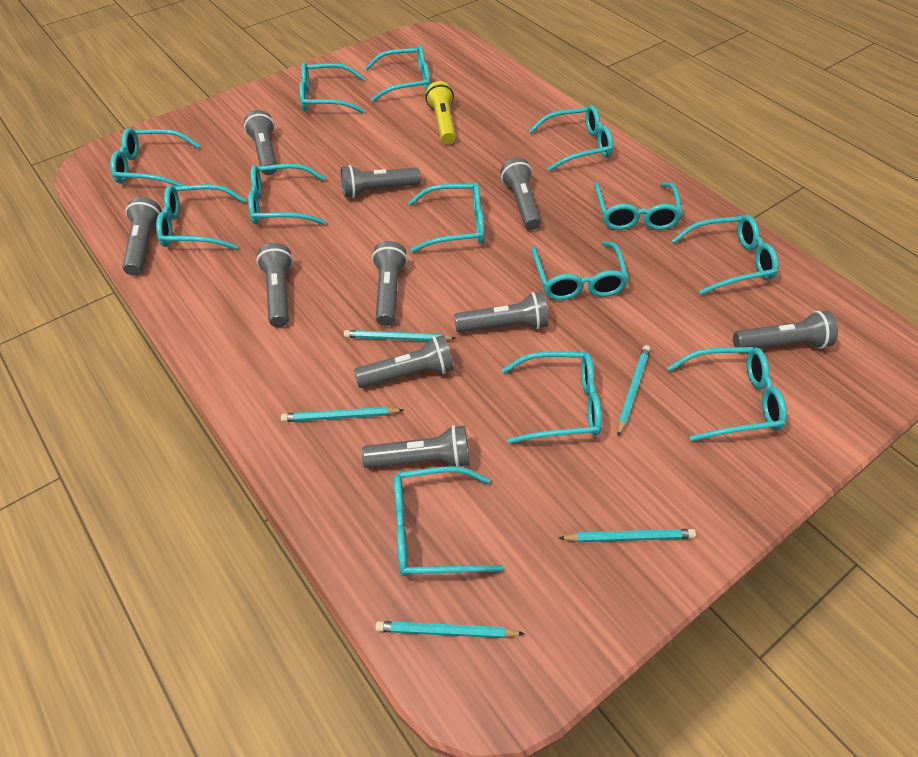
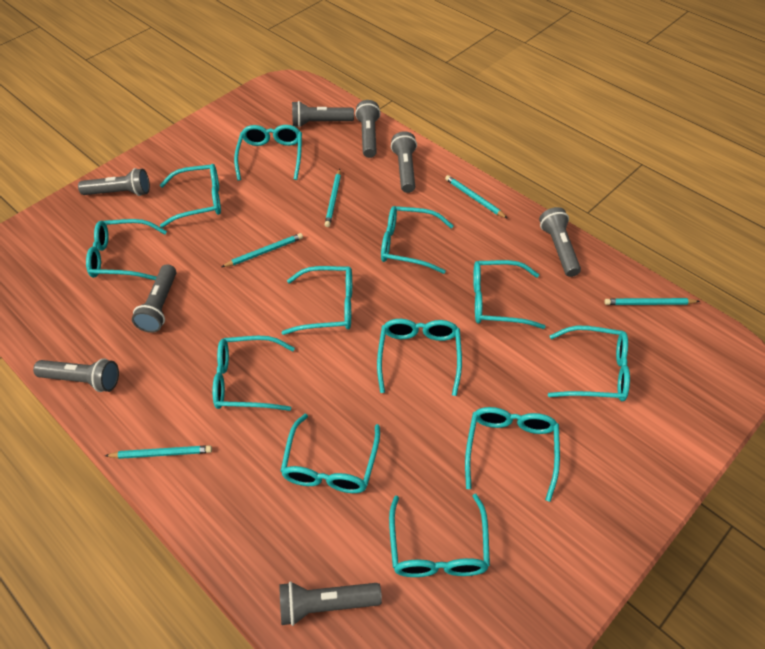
grey flashlight: [122,197,161,276] [244,110,277,176] [256,243,293,327] [341,165,421,198] [354,335,454,388] [362,425,470,468] [372,241,407,326] [454,292,548,333] [501,158,541,230] [733,311,838,349] = 10 -> [33,358,119,392] [78,168,150,196] [132,264,176,333] [279,581,382,626] [292,101,354,127] [355,100,381,158] [391,131,417,193] [539,207,581,277] = 8
turquoise glasses: [110,128,200,186] [156,184,246,250] [248,163,326,225] [299,63,365,113] [365,45,430,102] [394,466,503,576] [408,182,484,253] [501,352,602,444] [529,105,613,171] [532,241,629,300] [594,183,683,230] [667,347,787,441] [671,215,779,295] = 13 -> [86,219,167,280] [160,164,221,228] [213,336,295,411] [234,125,302,181] [281,414,380,493] [282,266,352,335] [377,319,462,396] [381,206,454,274] [389,494,490,577] [465,407,560,502] [473,260,546,329] [548,326,630,401] = 12
yellow flashlight: [425,81,456,144] = 1 -> none = 0

